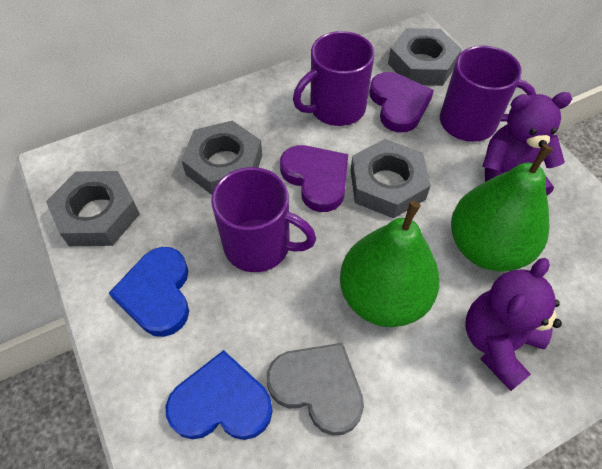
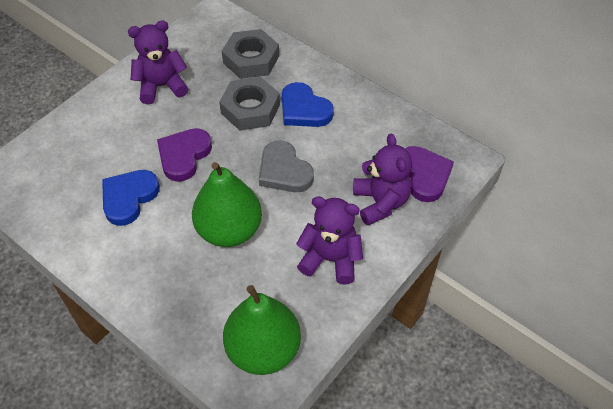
grey nut: [46,171,140,246] [181,121,262,195] [350,139,431,219] [388,28,462,86] = 4 -> [219,77,280,131] [222,29,279,79] = 2
purple mug: [211,167,316,272] [293,31,374,126] [440,46,536,142] = 3 -> none = 0
purple teddy bear: [465,258,562,391] [482,92,572,195] = 2 -> [128,20,189,104] [296,196,363,284] [353,133,412,226] = 3

